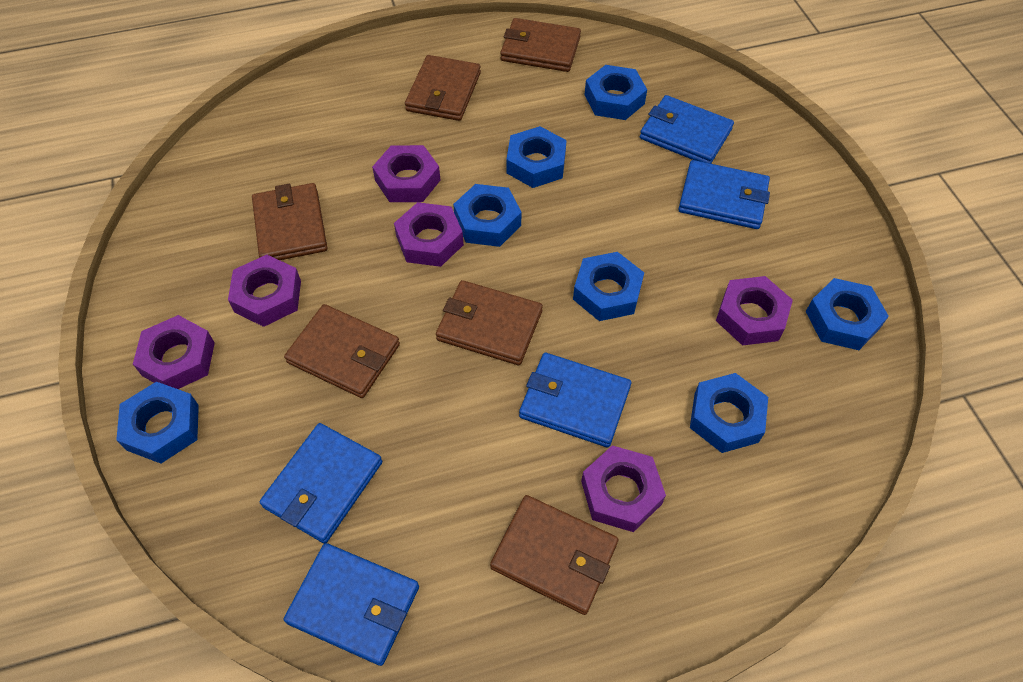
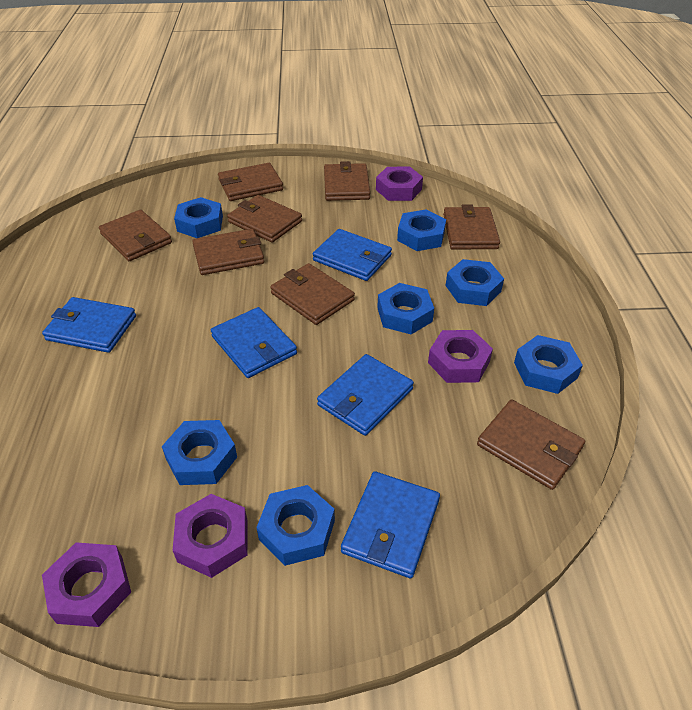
brown wallet: [252,183,327,260] [284,304,400,398] [405,55,481,121] [436,280,543,365] [490,495,618,615] [500,18,581,72] = 6 -> [99,210,172,261] [192,229,264,275] [218,163,283,201] [227,195,302,243] [270,263,355,325] [324,161,370,201] [443,204,500,250] [477,399,585,490] = 8
purple nut: [133,315,215,389] [228,255,301,327] [372,145,440,202] [394,202,464,267] [581,445,666,532] [716,276,793,346] = 6 -> [42,542,131,627] [173,494,247,578] [376,167,423,201] [428,330,493,383] = 4

